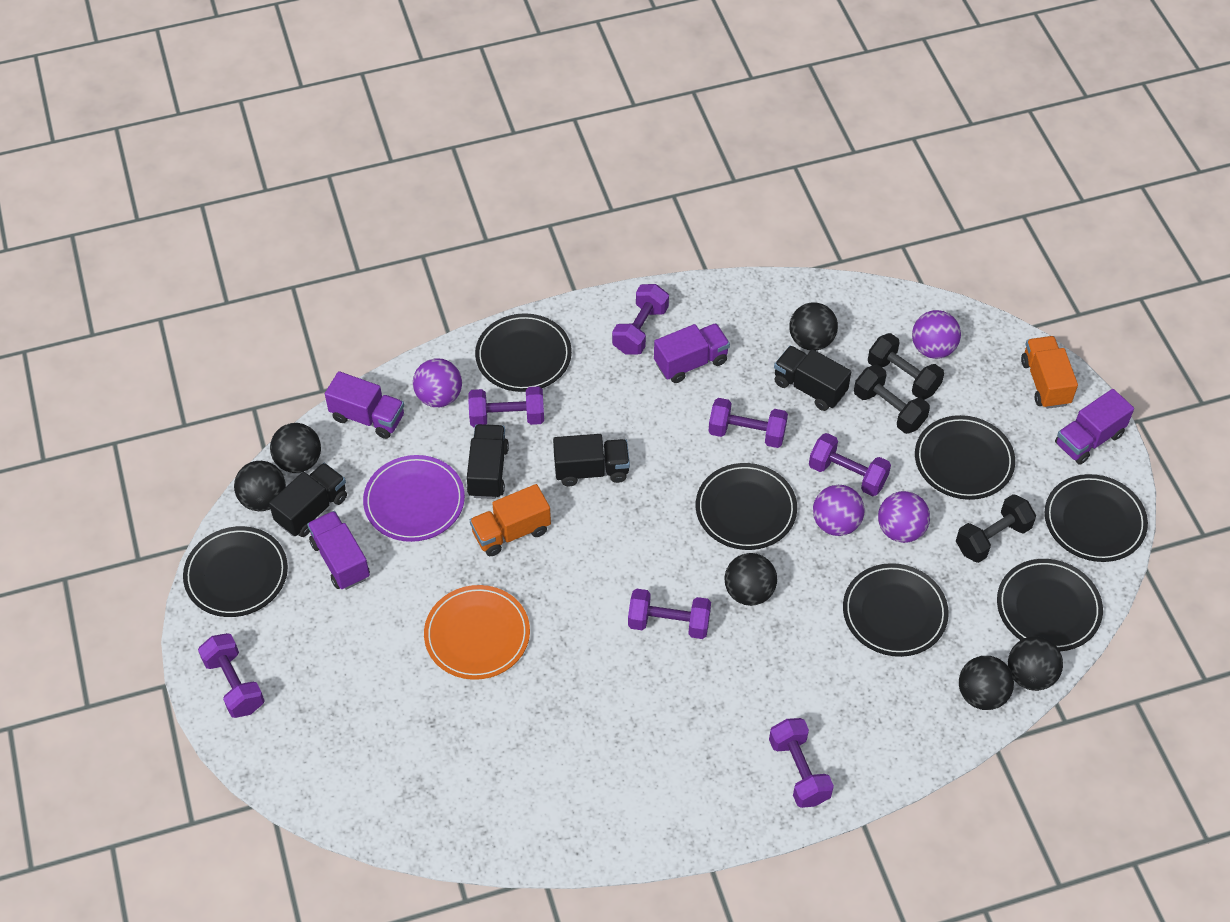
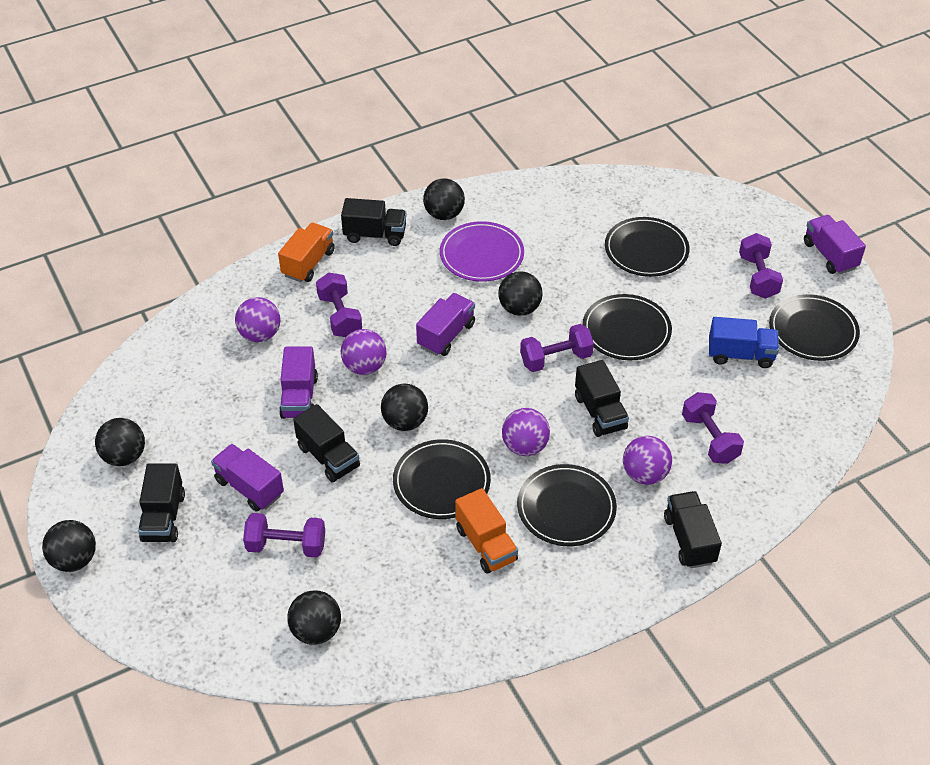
black dumbbell: [854,365,930,434] [868,333,944,400] [956,494,1036,563] = 3 -> none = 0
black plate: [183,526,288,617] [475,313,572,392] [696,463,797,550] [843,563,949,657] [915,415,1015,500] [997,559,1103,651] [1045,474,1148,562] = 7 -> [393,439,491,519] [517,464,617,546] [583,294,672,360] [605,217,690,277] [769,294,860,361] = 5
black truck: [269,463,347,537] [467,424,509,499] [553,434,630,486] [774,346,851,411] = 4 -> [138,463,185,542] [293,404,360,483] [341,198,407,246] [575,360,629,437] [664,491,722,568] = 5
blue truck: none = 0 -> [709,317,779,368] = 1
orange plate: [424,585,530,680] = 1 -> none = 0
purple dumbbell: [198,633,265,718] [468,386,544,428] [612,284,669,355] [628,589,711,639] [708,398,788,448] [769,718,834,808] [809,433,891,496] = 7 -> [243,513,325,558] [316,273,362,337] [520,324,594,372] [682,392,744,464] [739,233,783,299] = 5

